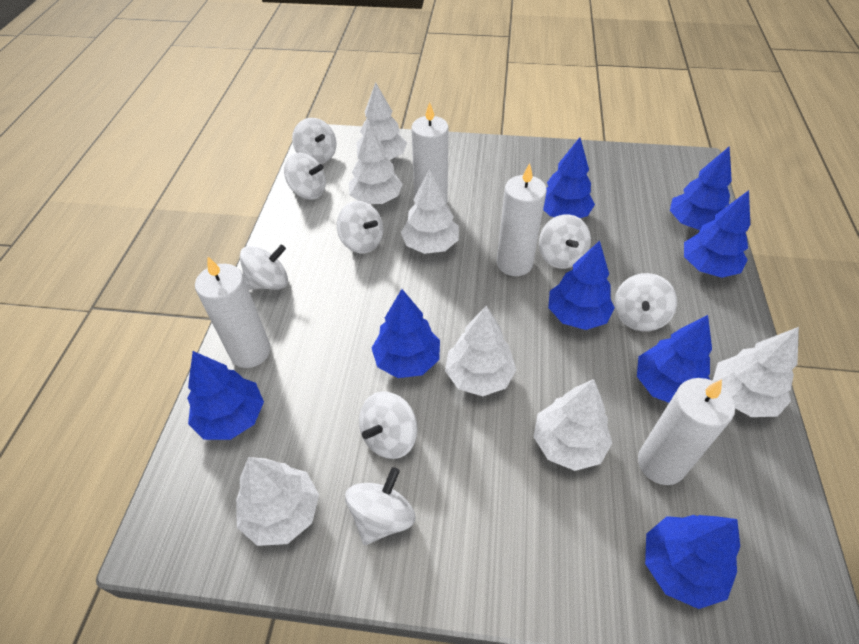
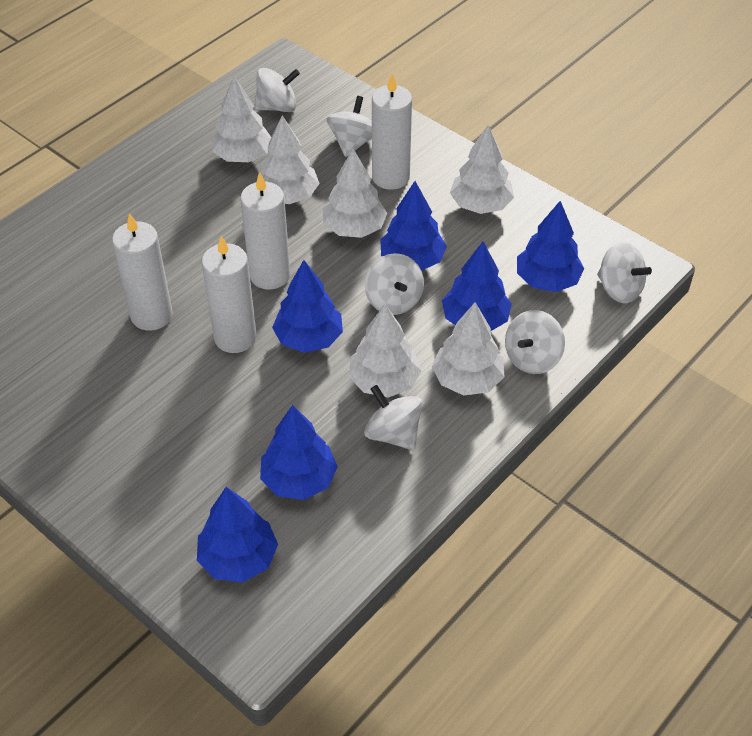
blue tree: [187,351,264,440] [372,289,440,378] [543,137,595,218] [548,241,615,330] [637,315,712,403] [645,515,740,609] [670,146,732,230] [684,190,750,278] = 8 -> [197,487,278,582] [260,405,338,500] [272,260,343,353] [380,181,447,271] [442,241,512,331] [517,201,584,292] = 6
white spinning top: [240,245,288,290] [284,153,326,200] [292,118,337,164] [337,201,383,254] [345,467,415,545] [359,392,418,459] [539,214,591,269] [614,273,677,332] = 8 -> [254,68,300,112] [327,96,372,157] [364,385,423,450] [365,253,424,315] [505,310,565,374] [597,242,652,303] = 6
white tree: [236,457,319,546] [349,123,403,204] [356,82,407,160] [401,168,459,254] [445,305,517,396] [533,379,612,471] [713,327,799,417] = 7 -> [212,76,271,162] [257,116,320,204] [323,149,387,238] [349,304,421,398] [432,303,505,396] [450,125,514,214] = 6

